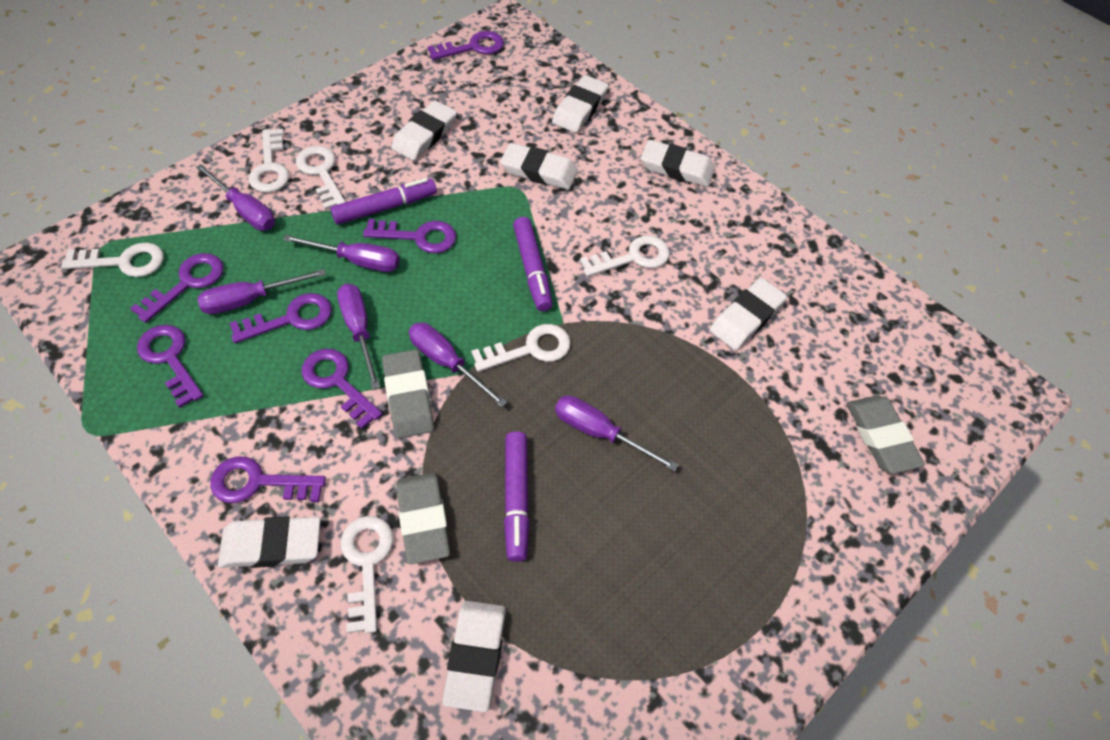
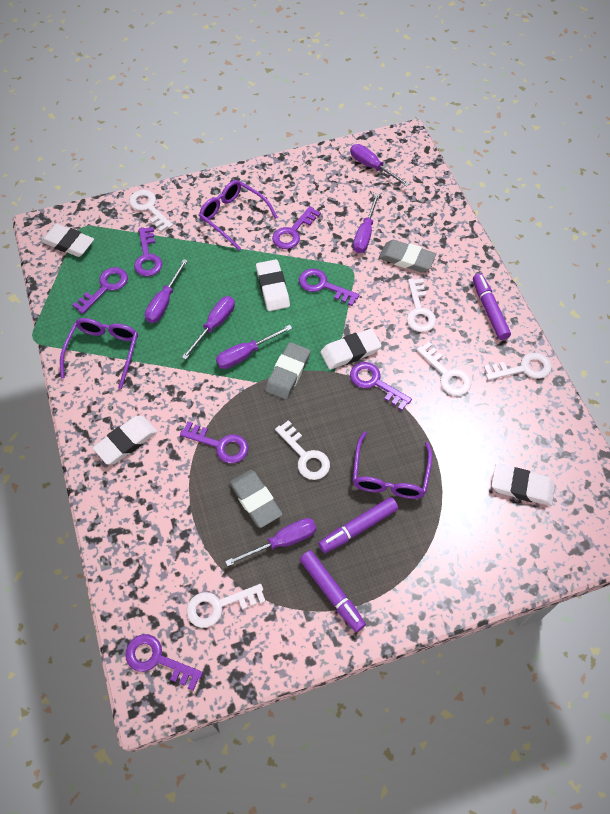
purple glasses: none = 0 -> [60,318,138,389] [199,180,278,250] [353,431,432,499] = 3
white eraser: [218,516,321,568] [391,100,457,161] [442,601,506,712] [500,143,578,190] [552,75,609,133] [641,140,715,187] [710,278,787,350] = 7 -> [41,224,94,257] [93,416,157,465] [256,259,290,311] [320,329,382,370] [492,464,555,506] = 5

